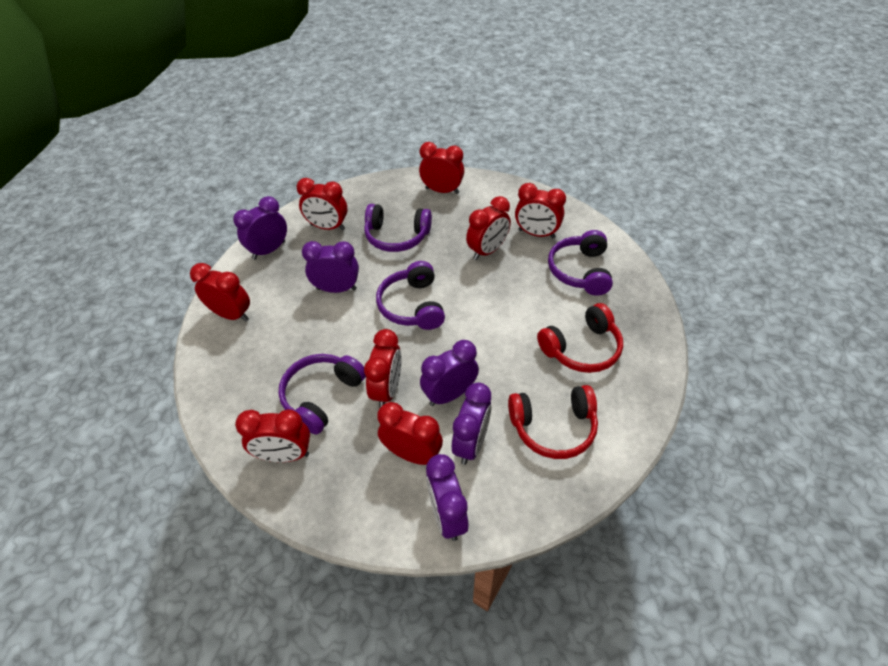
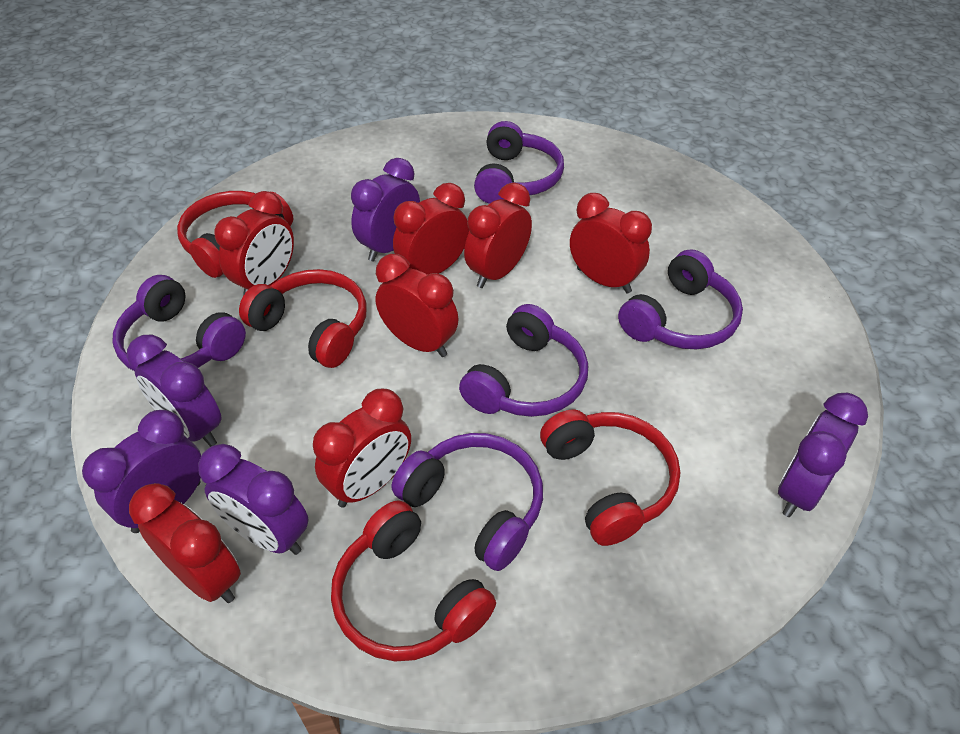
purple headphones: [278,354,366,435] [364,204,432,252] [376,261,445,330] [548,230,613,296] = 4 -> [113,275,246,371] [392,433,543,571] [459,304,588,417] [474,121,564,204] [618,249,743,350] = 5
red clock: [190,263,250,321] [235,409,310,462] [296,178,348,230] [364,329,402,408] [378,402,443,465] [419,142,464,194] [466,196,511,260] [515,183,566,238] = 8 -> [129,483,241,603] [215,191,294,296] [313,389,411,508] [375,254,458,357] [393,183,469,275] [464,183,532,288] [570,193,652,293] = 7
red headphones: [508,385,598,459] [537,303,623,373] = 2 -> [177,191,293,278] [239,269,367,368] [331,500,496,661] [540,410,680,546] = 4

